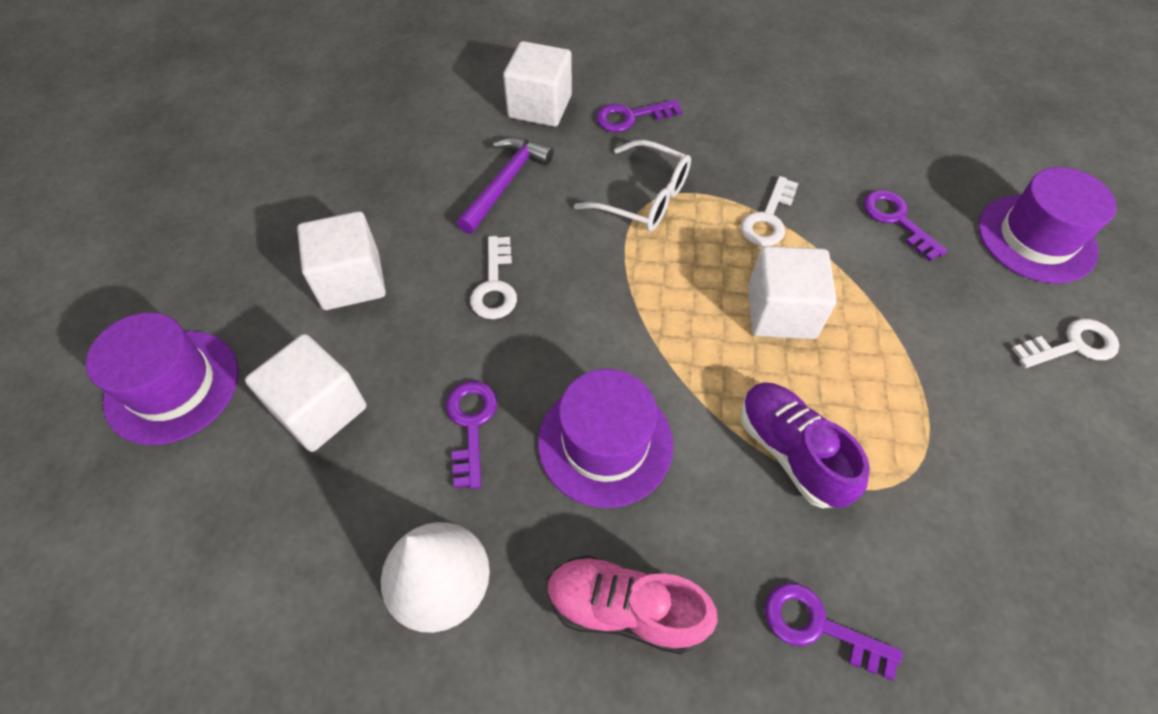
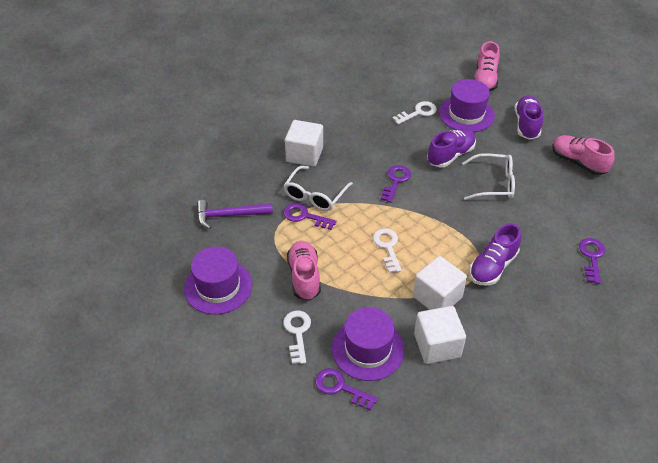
pink shoe: [547,555,718,654] = 1 -> [287,241,321,301] [473,41,500,91] [552,135,615,175] = 3
purple shoe: [741,382,870,508] = 1 -> [427,129,476,168] [469,223,521,285] [515,95,543,140] = 3
white cone: [381,522,490,633] = 1 -> none = 0
white cube: [245,334,366,452] [297,211,386,310] [503,41,572,127] [748,246,837,339] = 4 -> [285,120,323,167] [413,256,467,310] [414,306,466,364] = 3
white glasses: [574,140,691,231] = 1 -> [283,166,353,211] [462,153,515,200] = 2

